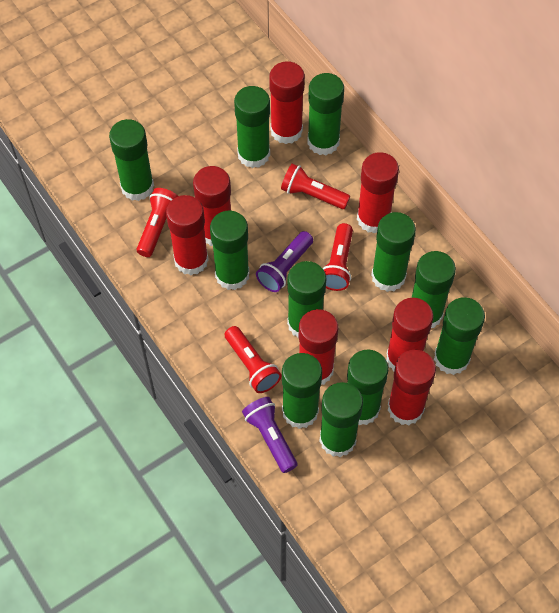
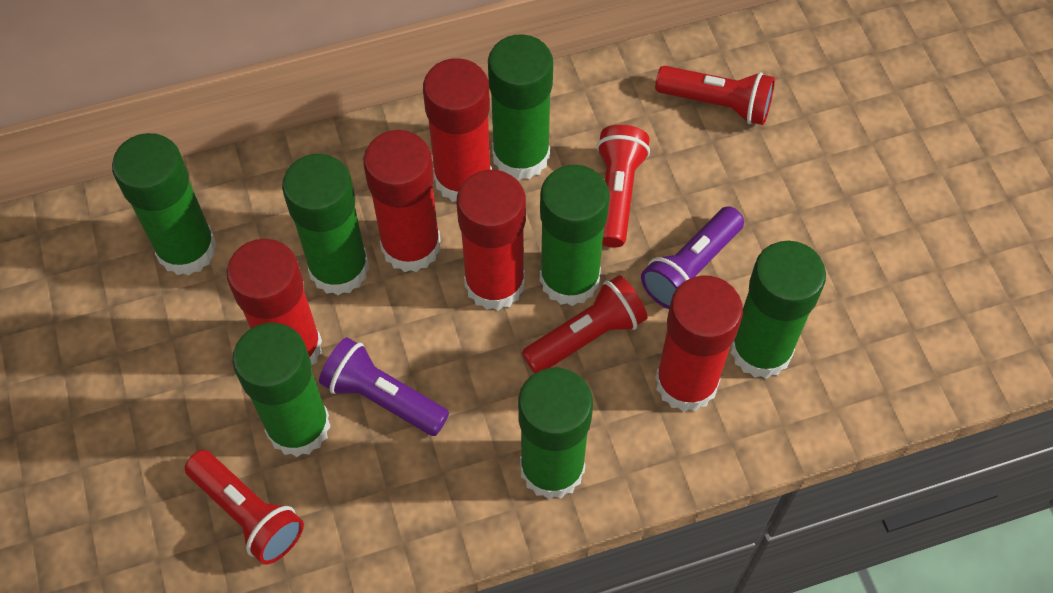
green glue stick: [109,119,154,201] [210,211,250,290] [234,86,270,168] [282,353,322,429] [287,261,326,339] [307,73,344,155] [319,382,363,457] [347,350,389,425] [371,212,416,292] [412,251,456,328] [434,297,485,375] = 11 -> [112,133,217,275] [232,323,331,457] [282,154,369,295] [488,34,553,180] [518,368,593,499] [540,165,610,306] [730,241,826,379] = 7
red glue stick: [166,195,209,275] [193,166,231,246] [269,61,305,144] [299,309,338,385] [357,152,399,234] [386,298,433,372] [388,350,436,425] = 7 -> [227,238,322,365] [363,130,441,272] [423,58,492,202] [456,170,526,311] [655,276,743,412] = 5

